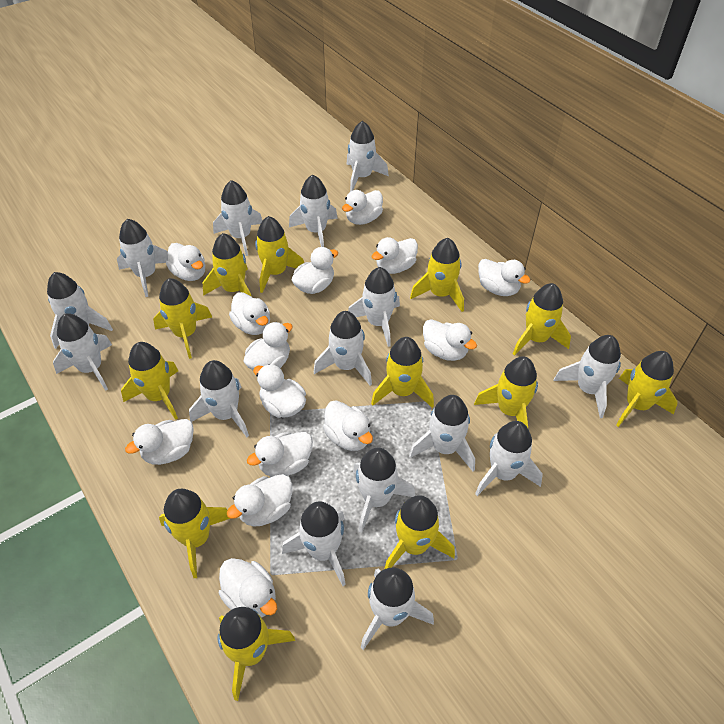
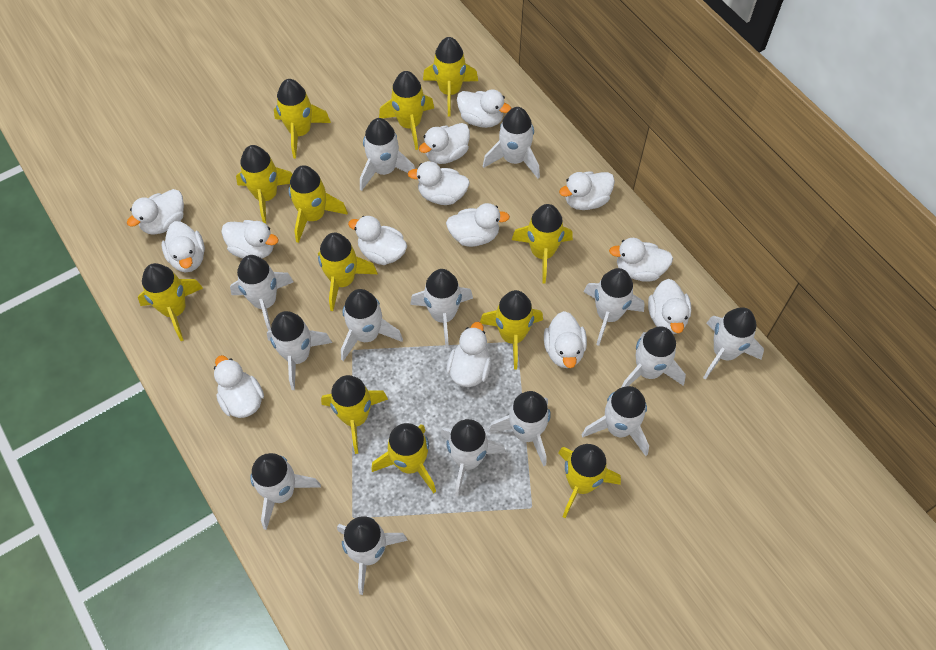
white rocket: [47,272,113,349] [53,313,112,391] [117,219,168,297] [189,360,249,437] [213,180,262,256] [282,502,346,586] [289,174,338,247] [314,311,372,386] [346,121,389,192] [348,267,400,347] [353,447,415,533] [361,568,434,650] [409,395,475,471] [475,421,543,496] [553,335,621,418] = 15 -> [230,255,294,331] [250,453,321,530] [267,311,332,390] [337,516,408,595] [341,289,403,361] [360,118,415,191] [410,269,473,348] [441,419,506,496] [483,107,540,179] [488,391,551,466] [582,386,649,456] [584,268,645,346] [621,327,686,388] [703,307,764,380] = 14

